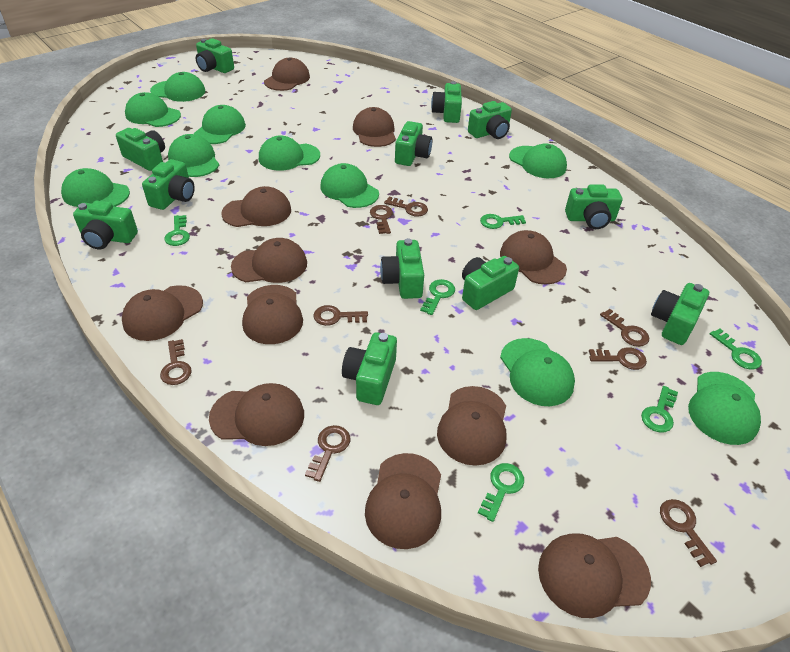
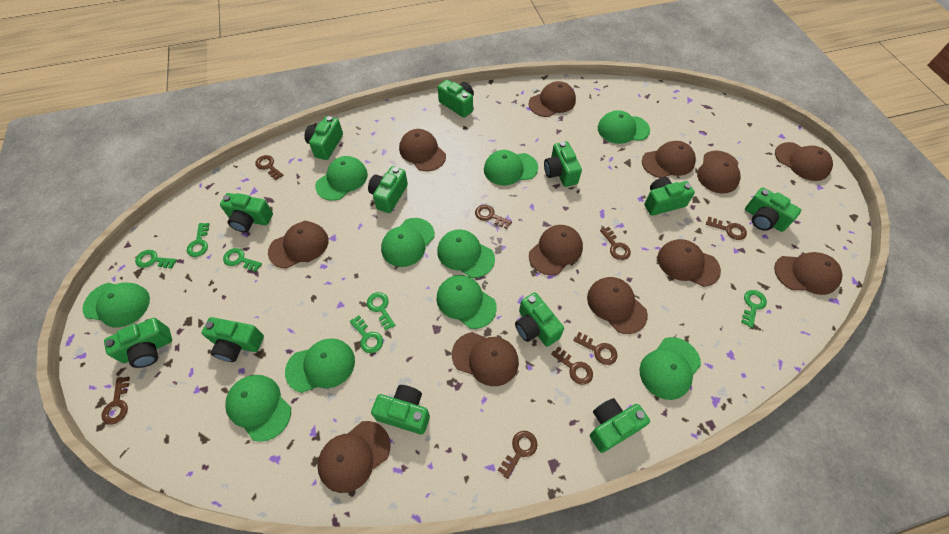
brown cap: [122,285,203,341] [209,383,304,446] [221,186,291,227] [231,238,307,283] [242,285,303,344] [264,58,310,91] [353,107,396,147] [365,453,441,549] [437,386,506,466] [500,230,567,285] [538,533,651,618] = 11 -> [268,222,328,269] [317,421,391,493] [399,129,446,171] [452,332,519,386] [529,81,576,117] [529,225,583,275] [587,277,648,334] [642,141,696,178] [657,239,721,287] [697,151,740,193] [774,252,843,295] [775,142,833,181] = 12

